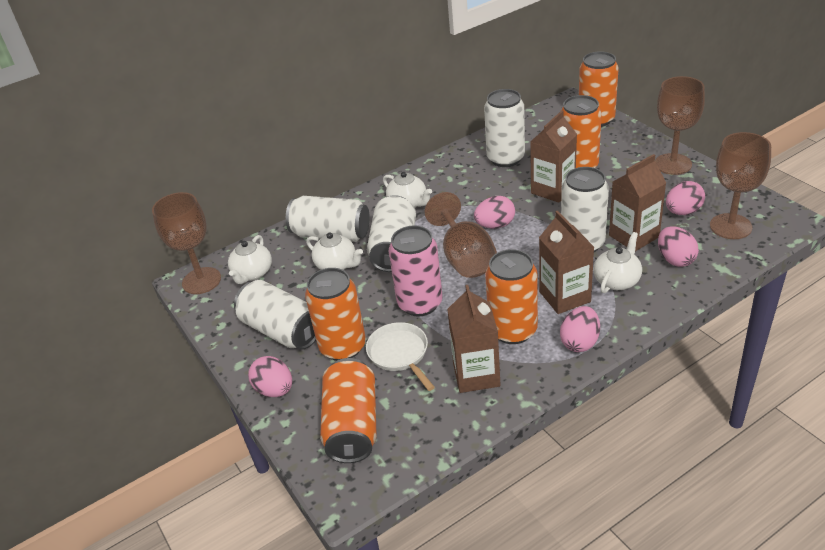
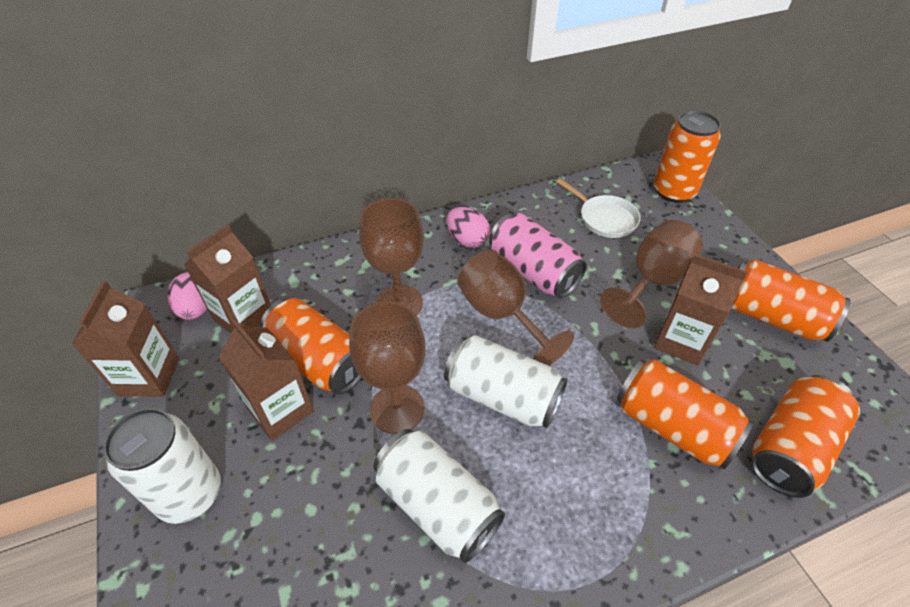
pink egg: [248,356,292,397] [474,196,515,229] [560,306,600,352] [658,226,699,267] [666,181,705,215] = 5 -> [167,272,207,320] [446,207,490,248] = 2
white can: [234,280,316,350] [286,196,370,242] [367,195,416,272] [484,89,525,167] [561,167,609,252] = 5 -> [103,408,221,524] [373,429,505,563] [444,335,567,428] = 3
white teapot: [228,235,272,284] [306,232,363,270] [383,172,432,208] [593,232,642,293] = 4 -> none = 0

